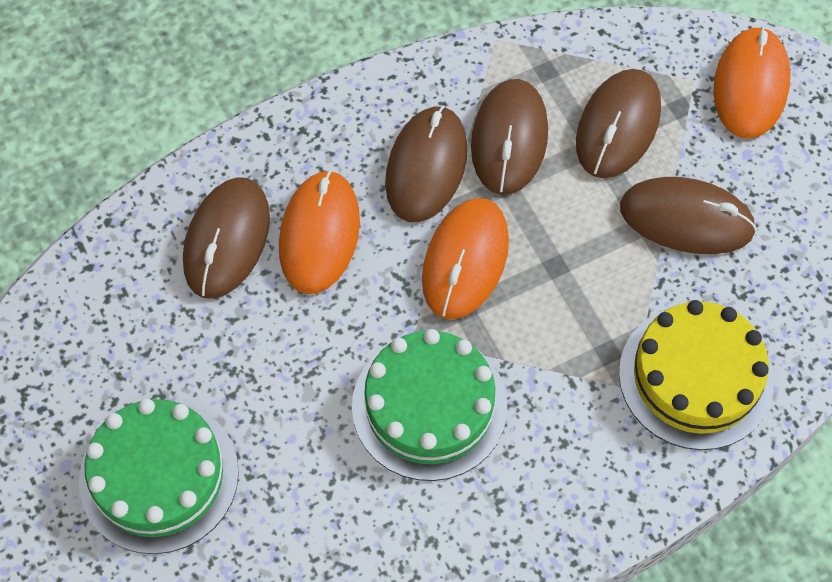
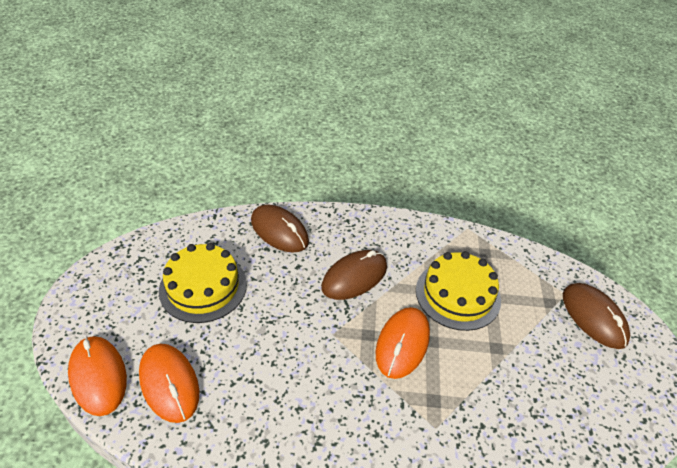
brown mouse: [183,177,270,299] [385,105,467,222] [471,79,548,195] [576,69,661,178] [620,177,757,254] = 5 -> [251,204,309,253] [321,250,387,300] [563,283,630,349] = 3
green cake: [79,399,239,554] [352,329,507,481] = 2 -> none = 0
yellow cake: [619,300,774,450] = 1 -> [159,243,247,323] [416,251,501,331] = 2

